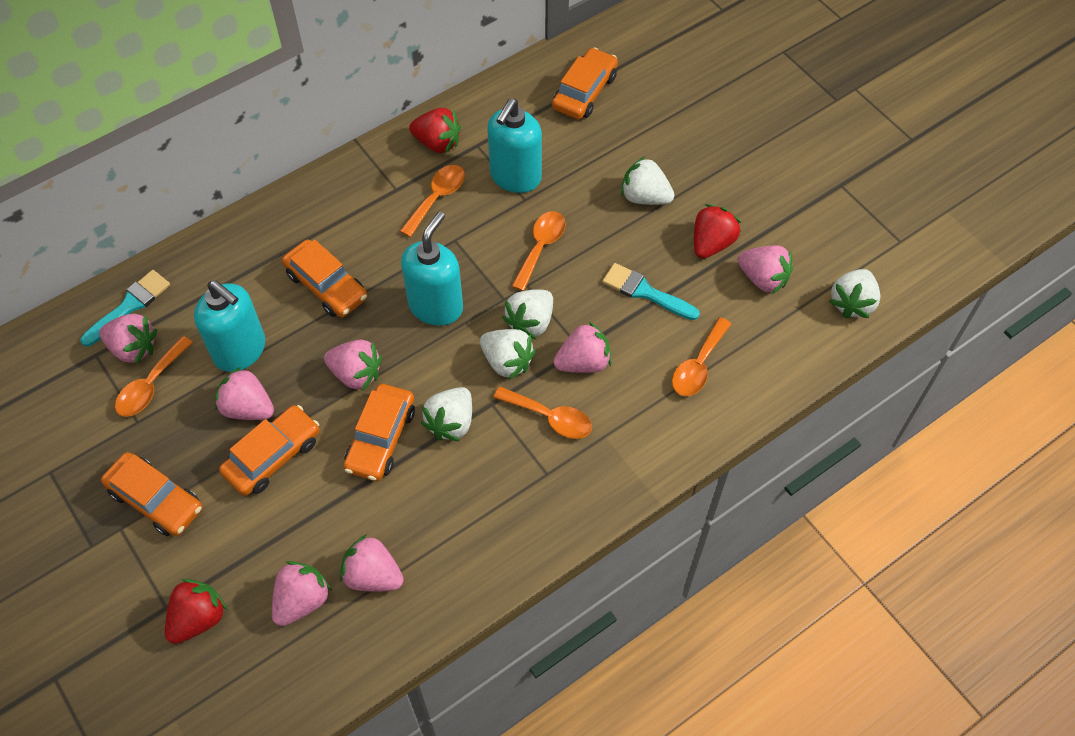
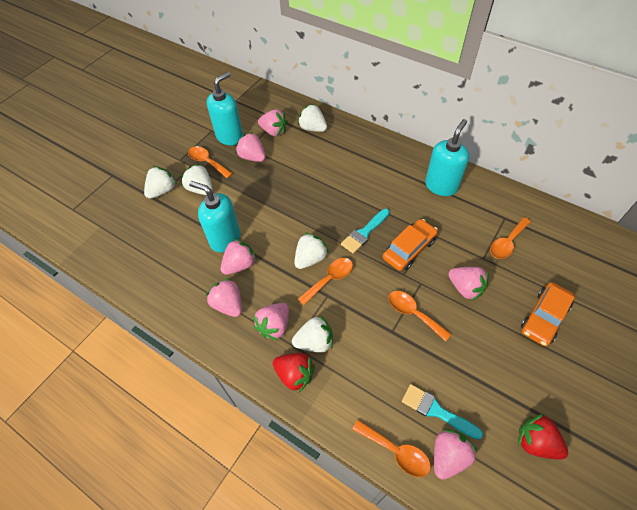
orange car: [101,452,202,536] [219,405,320,496] [282,239,368,317] [343,384,415,481] [552,47,618,119] = 5 -> [383,219,438,271] [521,282,575,346] = 2
red strawberry: [165,579,228,644] [409,108,461,154] [694,204,741,259] = 3 -> [273,353,315,392] [518,414,568,459] = 2

